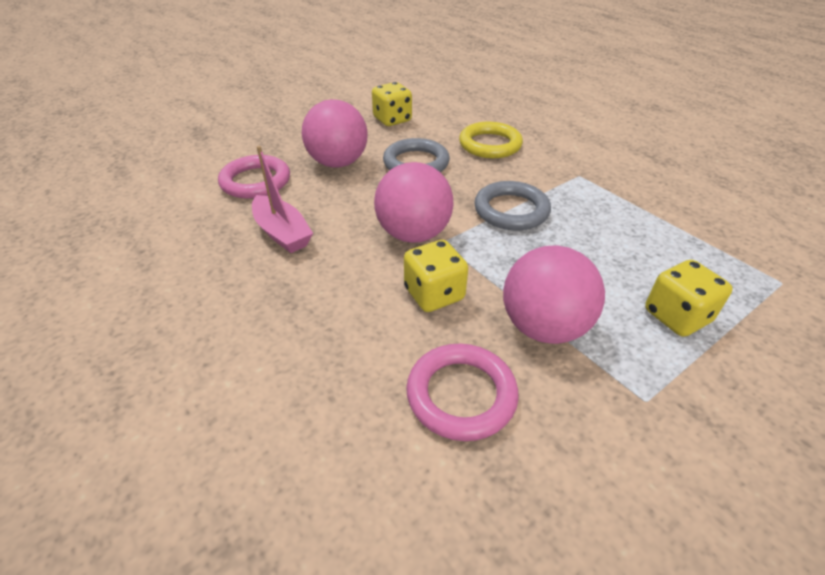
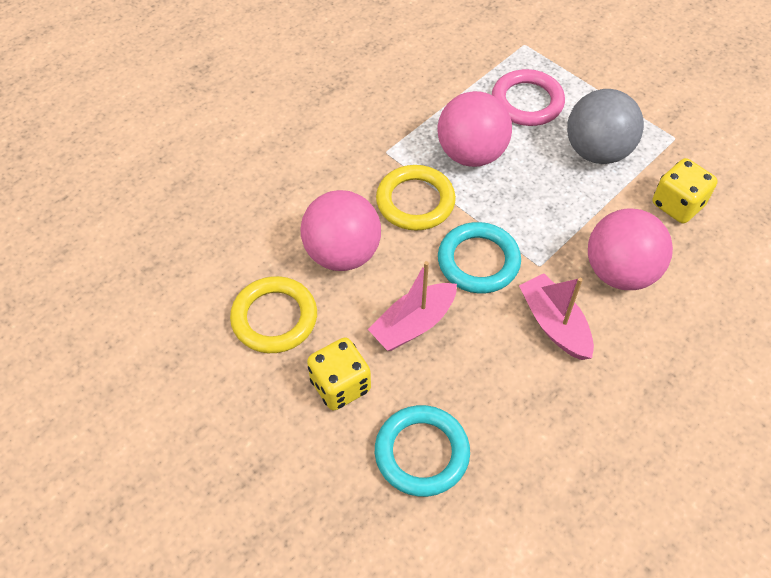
grey ball: none = 0 -> [567,89,644,164] = 1
grey ring: [383,138,450,172] [474,181,551,230] = 2 -> none = 0
pink boat: [252,146,313,253] = 1 -> [368,261,457,351] [519,273,594,360] = 2
pink ring: [218,155,290,199] [406,344,519,441] = 2 -> [492,69,565,126] = 1
turquoise ring: none = 0 -> [375,405,470,497] [438,222,521,293] = 2
yellow dice: [372,82,412,126] [404,240,468,312] [645,260,733,337] = 3 -> [307,338,371,410] [653,158,717,223] = 2
yellow ring: [459,122,523,158] = 1 -> [230,276,317,353] [376,165,456,231] = 2

